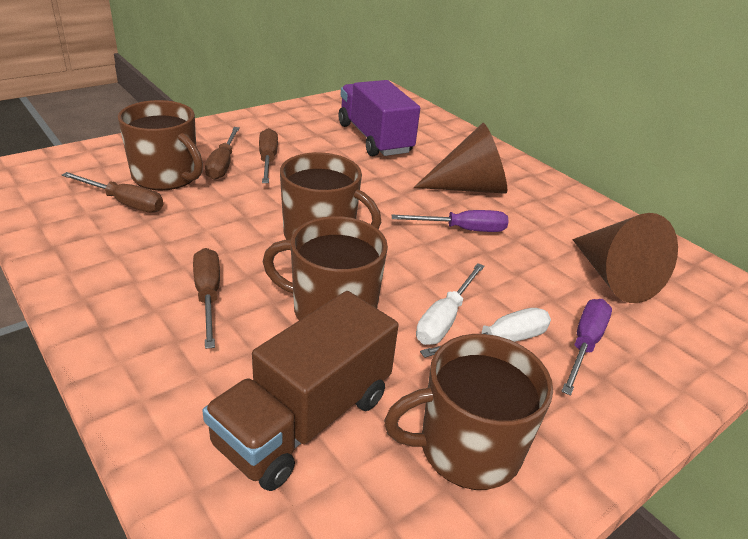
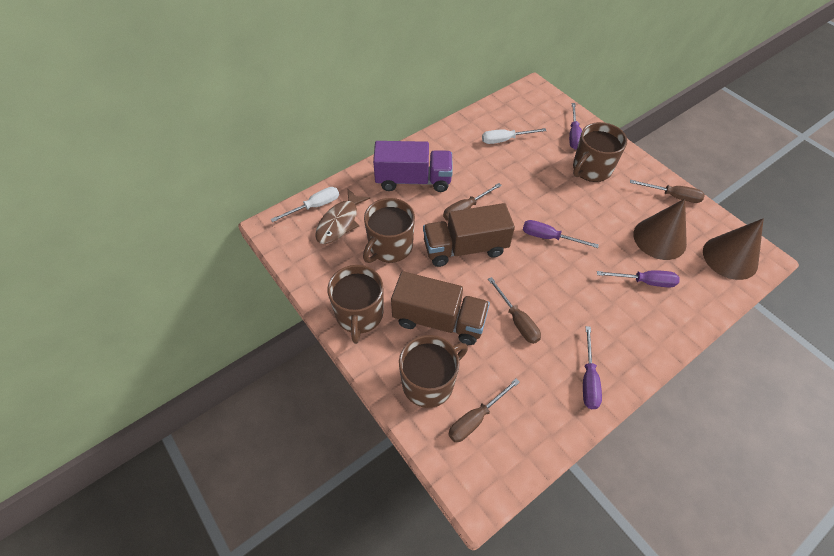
brown fish: none = 0 -> [315,189,370,244] = 1
brown truck: [202,291,399,491] = 1 -> [391,271,490,345] [423,203,515,267] = 2
purple screwdriver: [391,210,509,232] [561,299,612,396] = 2 -> [523,220,599,248] [569,103,582,150] [583,326,602,409] [597,270,680,287] = 4

